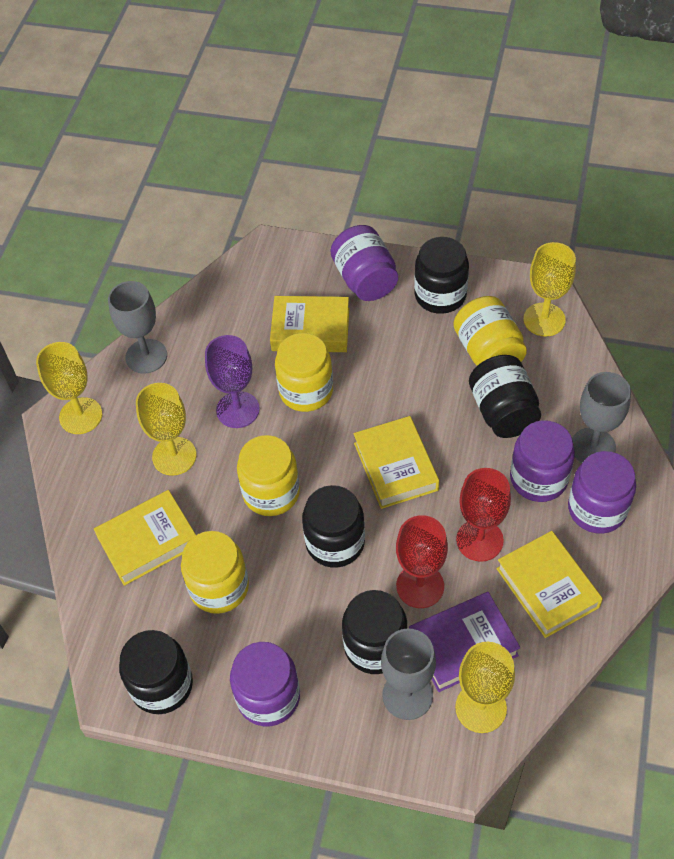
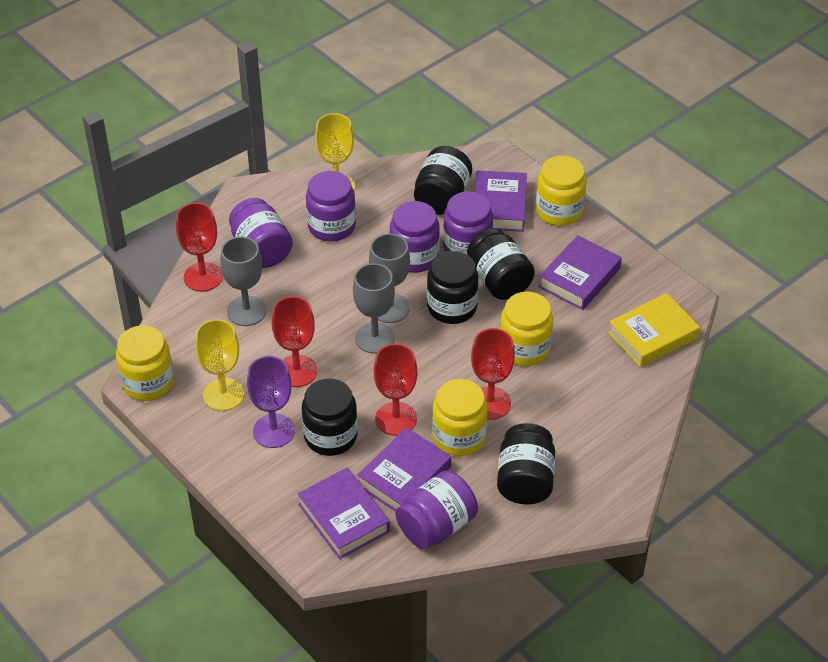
purple book: [409,592,521,692] = 1 -> [297,468,390,559] [357,427,451,512] [475,170,527,232] [539,235,622,310] = 4
purple jar: [230,642,300,726] [331,225,398,301] [510,420,575,502] [568,451,636,534] = 4 -> [229,198,293,268] [306,171,356,242] [390,201,440,273] [395,470,478,550] [443,191,493,254] = 5
red goblet: [396,515,448,608] [456,468,511,562] = 2 -> [176,203,223,292] [272,296,317,387] [374,344,417,436] [471,328,515,420] = 4
yellow book: [94,490,196,586] [270,296,349,352] [353,416,439,509] [496,531,603,638] = 4 -> [608,293,700,367] = 1
yellow goblet: [36,342,102,434] [136,383,196,476] [455,642,515,733] [523,242,576,337] = 4 -> [195,319,244,411] [315,113,355,190] = 2

